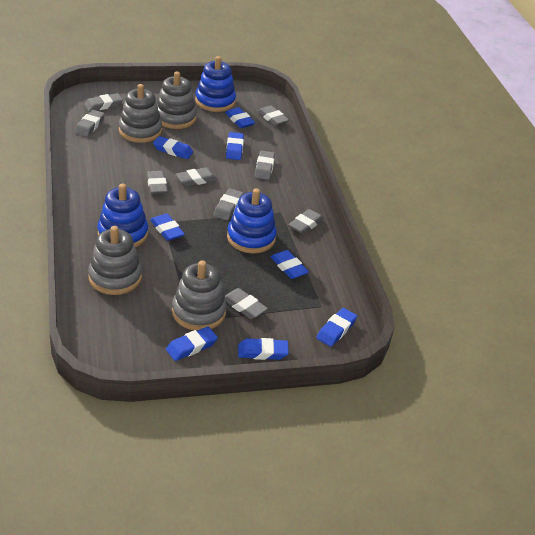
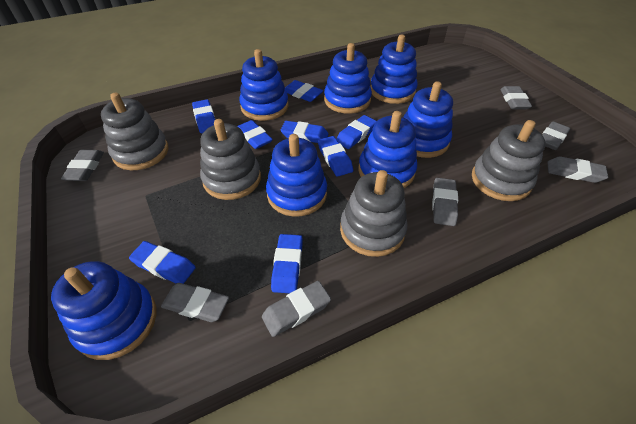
blue stacking toy: [97,184,148,248] [195,56,236,112] [227,188,277,254] = 3 -> [51,261,156,360] [239,49,288,121] [266,134,327,217] [324,43,372,114] [358,111,417,188] [370,35,417,104] [403,81,453,158] = 7
grey eraser: [75,110,105,137] [84,93,123,112] [147,171,168,194] [176,167,217,187] [213,188,243,221] [225,288,268,319] [255,151,275,180] [257,105,289,126] [289,209,324,234] = 9 -> [61,150,104,181] [161,283,229,322] [262,281,331,337] [432,178,458,226] [500,86,532,109] [542,121,570,150] [547,156,608,183] = 7

